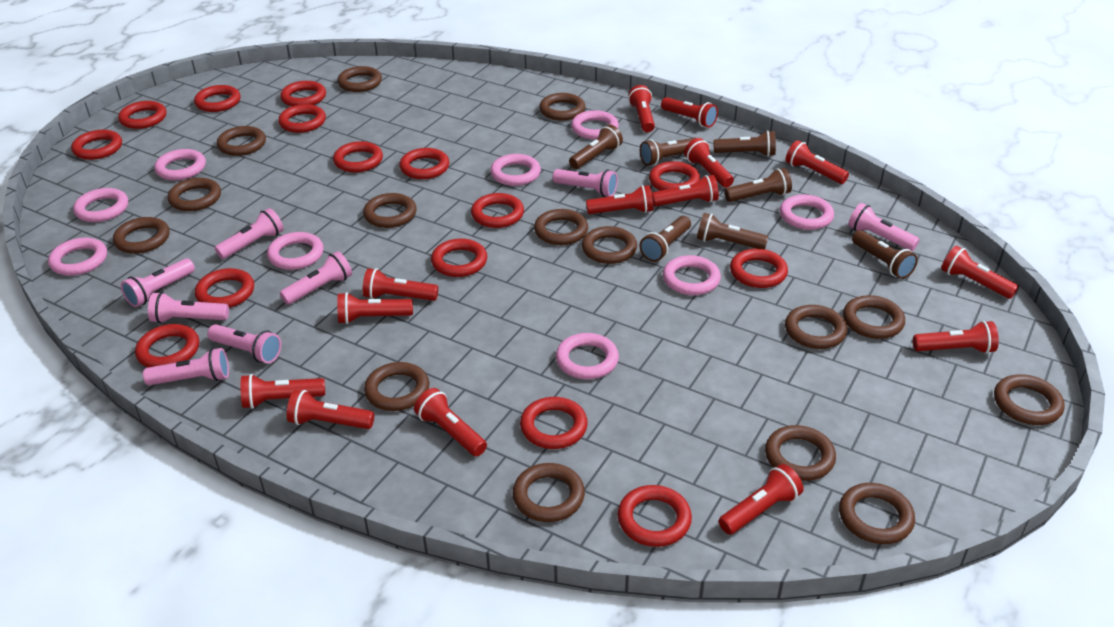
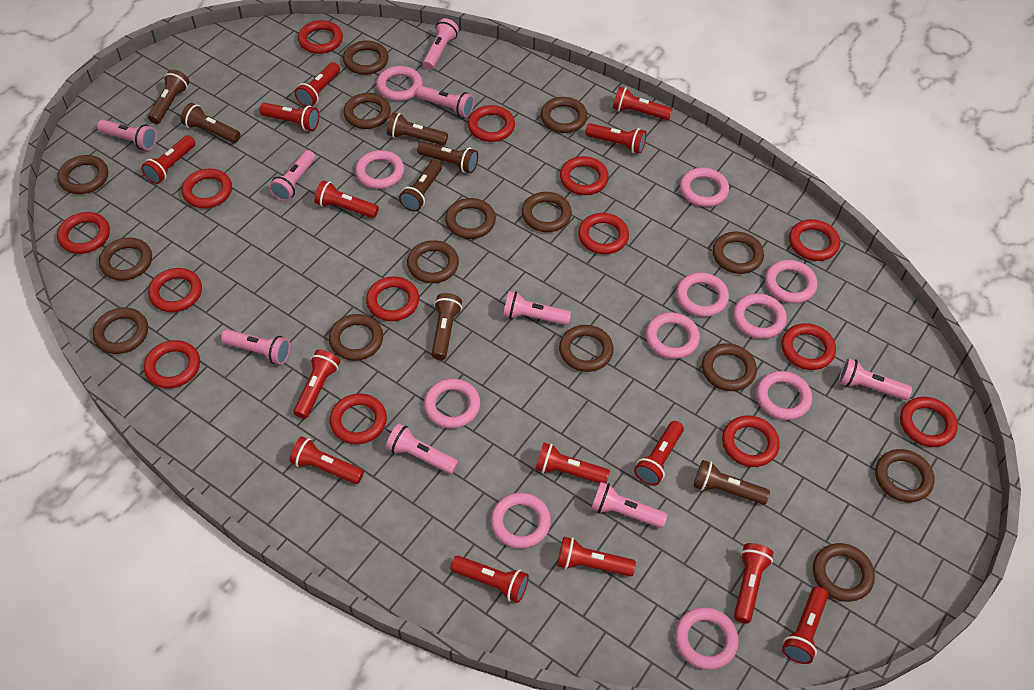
pink flashlight: [121,258,195,307] [143,348,229,385] [148,292,229,324] [207,324,281,363] [215,208,284,259] [280,251,352,305] [553,169,618,197] [848,203,920,251] = 8 -> [97,120,157,150] [221,329,290,365] [269,150,315,201] [386,423,458,474] [416,86,474,118] [423,18,459,70] [503,291,571,325] [591,482,668,528] [839,358,912,400] = 9
pink ring: [48,237,107,276] [73,188,128,222] [154,149,206,180] [267,232,324,270] [490,154,541,186] [556,333,619,379] [571,110,619,139] [663,255,721,295] [780,194,834,230] = 9 -> [355,150,404,189] [376,66,423,101] [424,379,480,429] [491,493,551,549] [646,312,700,359] [675,607,739,670] [676,272,729,317] [680,168,729,207] [733,293,787,339] [756,371,812,420] [765,260,817,304] = 11
red ring: [71,130,122,160] [118,101,166,129] [135,324,199,367] [194,85,241,112] [195,268,254,308] [278,104,326,133] [280,81,326,106] [333,141,383,173] [399,148,449,179] [431,238,487,277] [471,193,524,228] [520,397,588,449] [618,485,692,547] [649,161,700,191] [730,249,788,288] = 15 -> [57,212,110,254] [144,340,200,388] [148,268,202,312] [182,169,232,208] [298,20,343,54] [330,393,387,444] [366,276,419,321] [468,105,515,142] [560,156,609,195] [578,213,629,254] [722,415,780,467] [781,323,836,370] [789,219,840,261] [900,397,958,447] = 14

